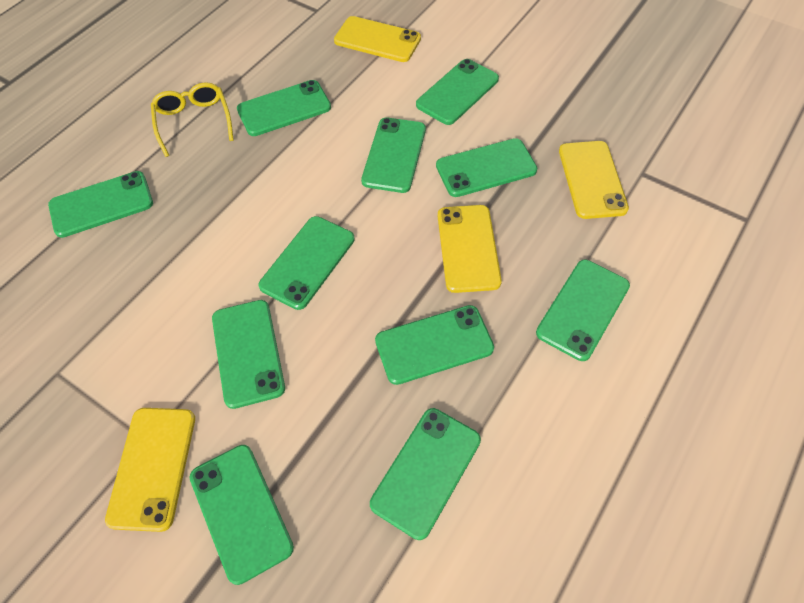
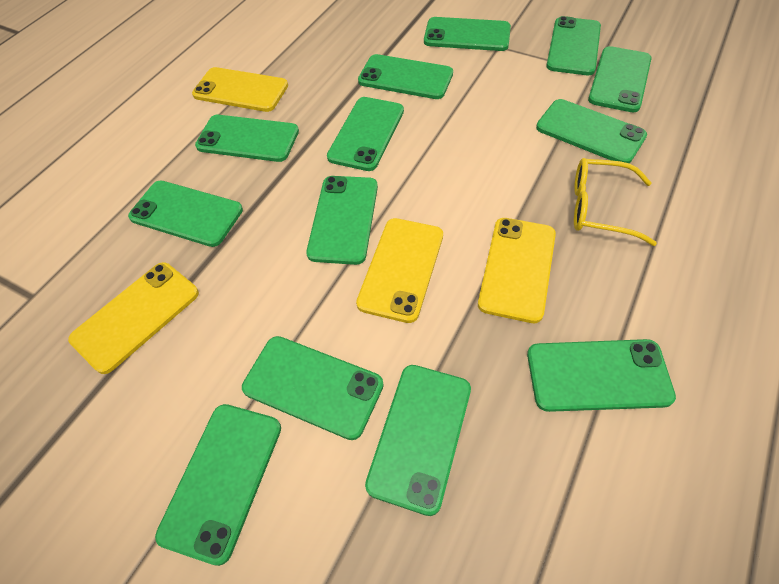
green phone: [48,171,153,238] [190,445,294,585] [212,300,285,409] [237,80,331,136] [259,216,355,310] [361,117,426,193] [370,408,481,540] [375,305,494,385] [416,59,499,125] [436,138,537,197] [536,260,630,361] = 11 -> [128,181,243,247] [155,404,281,566] [195,115,299,162] [242,336,384,440] [306,176,378,265] [327,97,404,171] [358,54,453,99] [365,365,471,516] [424,17,511,51] [527,339,676,412] [536,99,647,163] [546,16,601,75] [588,46,652,112] = 13

